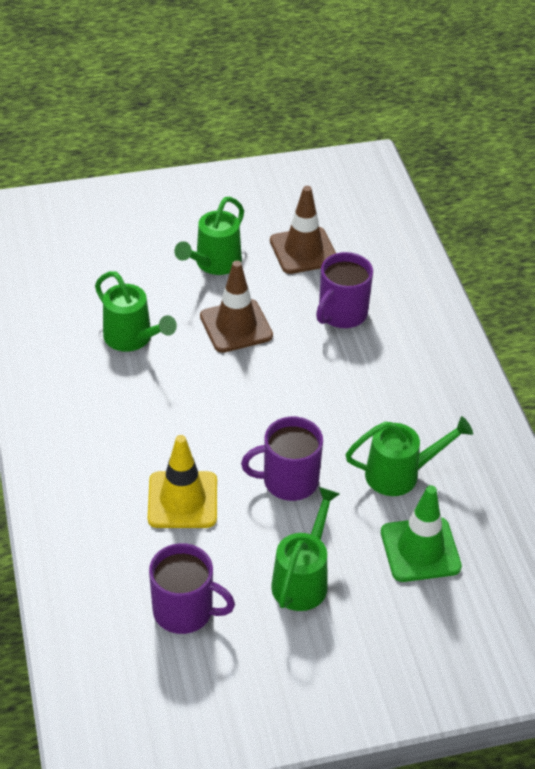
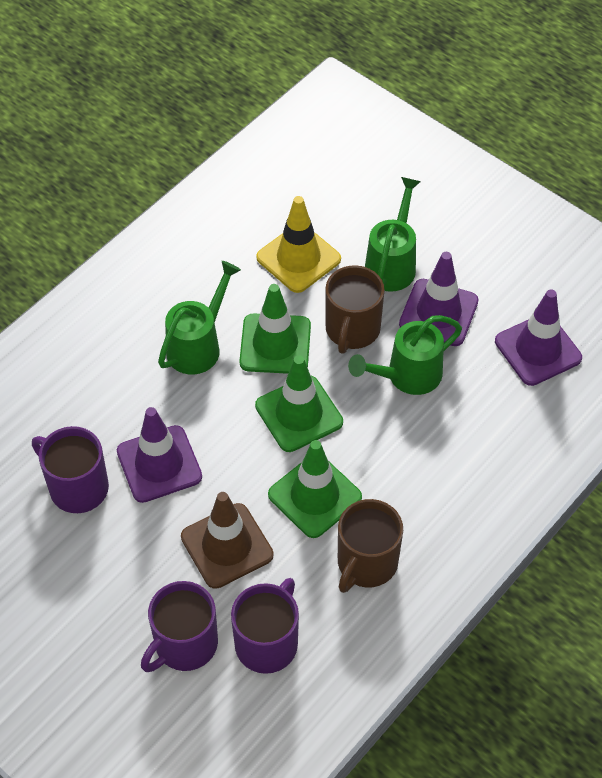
brown mug: none = 0 -> [325,265,385,354] [338,499,403,593] = 2
brown traffic cone: [200,261,273,353] [270,186,336,274] = 2 -> [181,492,274,589] = 1
green traffic cone: [381,485,462,582] = 1 -> [239,284,311,374] [255,355,343,452] [268,440,362,538] = 3
green watering can: [95,271,177,352] [175,197,244,275] [271,487,340,611] [345,416,473,496] = 4 -> [158,261,241,375] [348,315,462,395] [365,177,421,292] = 3
purple traffic cone: none = 0 -> [117,407,202,503] [399,252,479,346] [495,290,582,386] = 3

